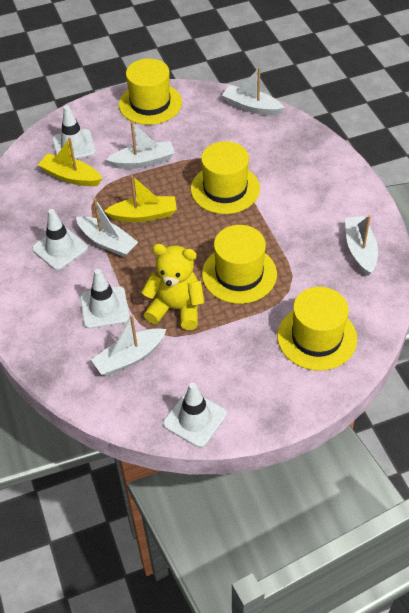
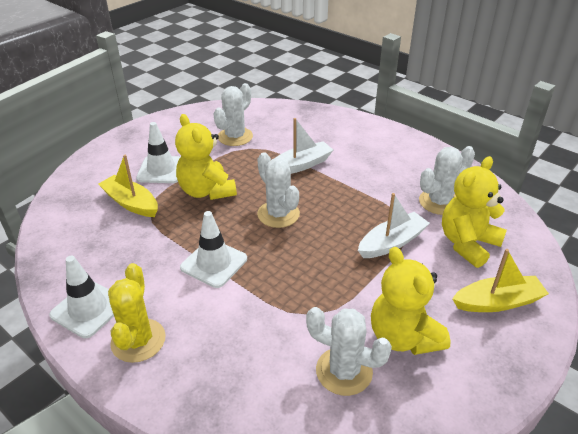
white boat: [76,198,138,257] [91,315,167,376] [106,121,175,169] [222,67,285,116] [345,215,378,276] = 5 -> [274,118,333,174] [358,193,430,258] = 2
white cactus: none = 0 -> [213,83,253,146] [257,152,300,228] [306,307,392,396] [419,146,475,215] = 4
white traffic cone: [32,209,88,270] [52,106,96,159] [80,269,129,329] [163,382,227,448] = 4 -> [49,256,114,338] [136,122,181,183] [180,211,247,288] = 3
yellow cactus: none = 0 -> [108,263,166,363] = 1
yellow hat: [119,58,182,125] [191,141,260,214] [202,225,277,304] [277,287,357,371] = 4 -> none = 0
yellow teddy bear: [141,244,205,330] = 1 -> [175,114,237,200] [371,247,451,355] [442,156,507,268] = 3

